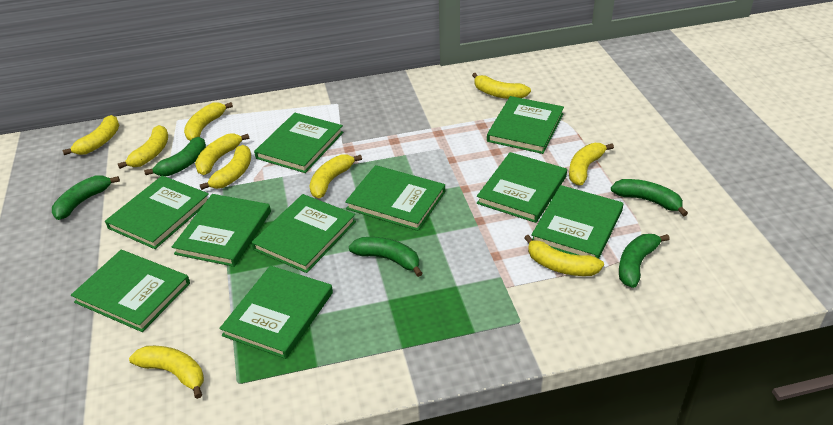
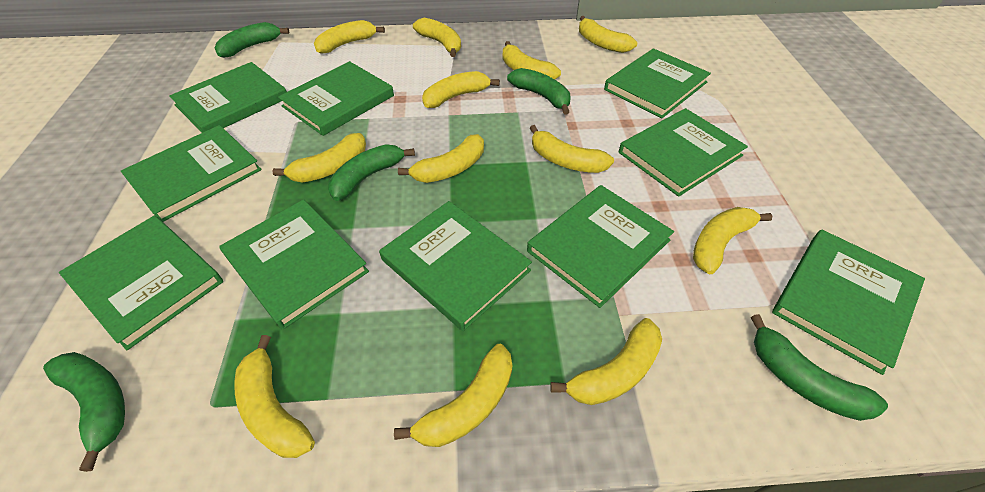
yellow banana: [63,115,120,155] [118,125,168,169] [129,346,204,399] [184,102,233,140] [195,134,249,175] [200,145,251,190] [310,154,362,198] [472,73,531,99] [524,235,604,276] [569,143,614,185] = 10 -> [234,335,315,458] [273,133,366,183] [314,20,385,54] [394,344,512,447] [398,134,484,183] [413,18,461,57] [422,71,500,108] [503,41,561,79] [530,125,614,173] [550,318,662,405] [579,16,637,53] [693,207,772,274] = 12

